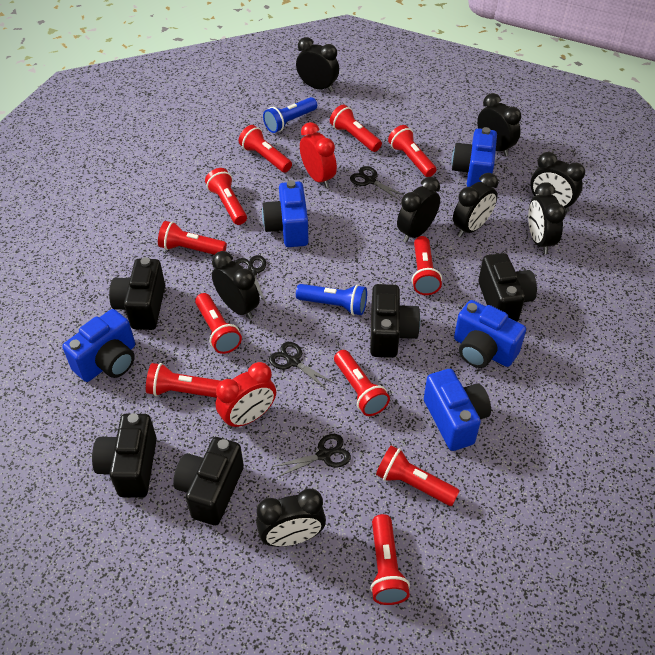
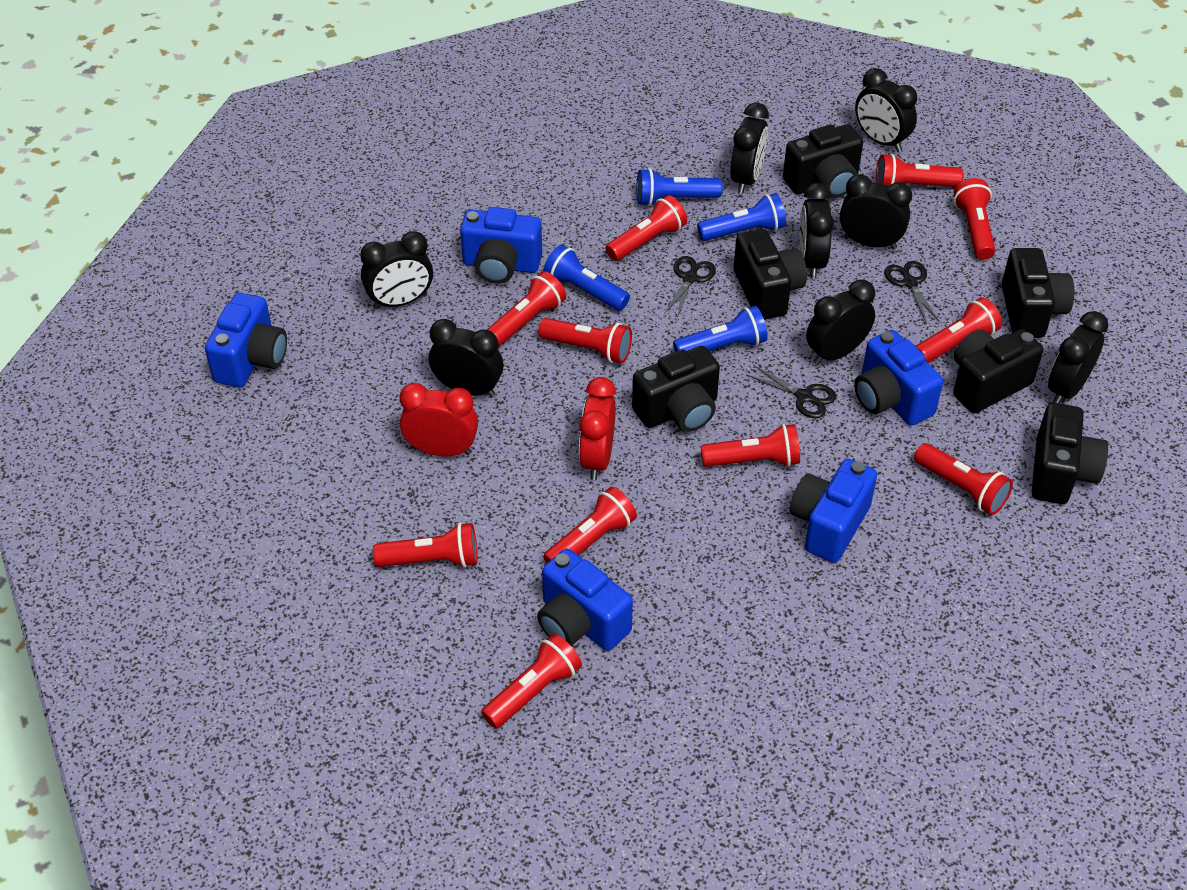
black camera: [92,413,157,498] [109,257,165,330] [173,437,244,526] [370,284,420,358] [478,253,537,322] = 5 -> [632,346,720,432] [734,229,807,320] [783,124,863,198] [953,329,1043,413] [1002,248,1074,338] [1032,403,1108,504] = 6
black scissors: [235,255,266,304] [269,342,334,390] [272,434,351,478] [350,166,404,200] = 4 -> [664,256,716,318] [747,365,836,418] [884,261,940,324] = 3
blue flashlight: [263,97,317,133] [296,284,367,315] = 2 -> [543,245,630,311] [636,168,723,206] [673,306,768,352] [697,193,786,241] = 4

